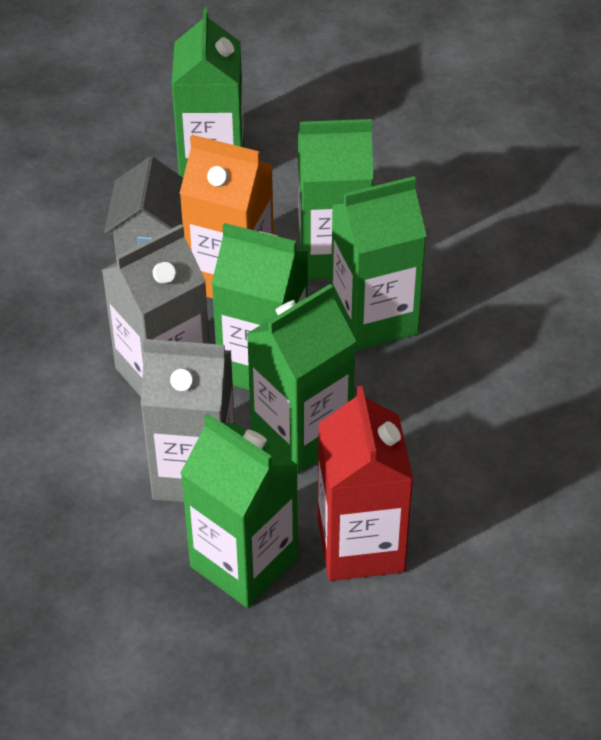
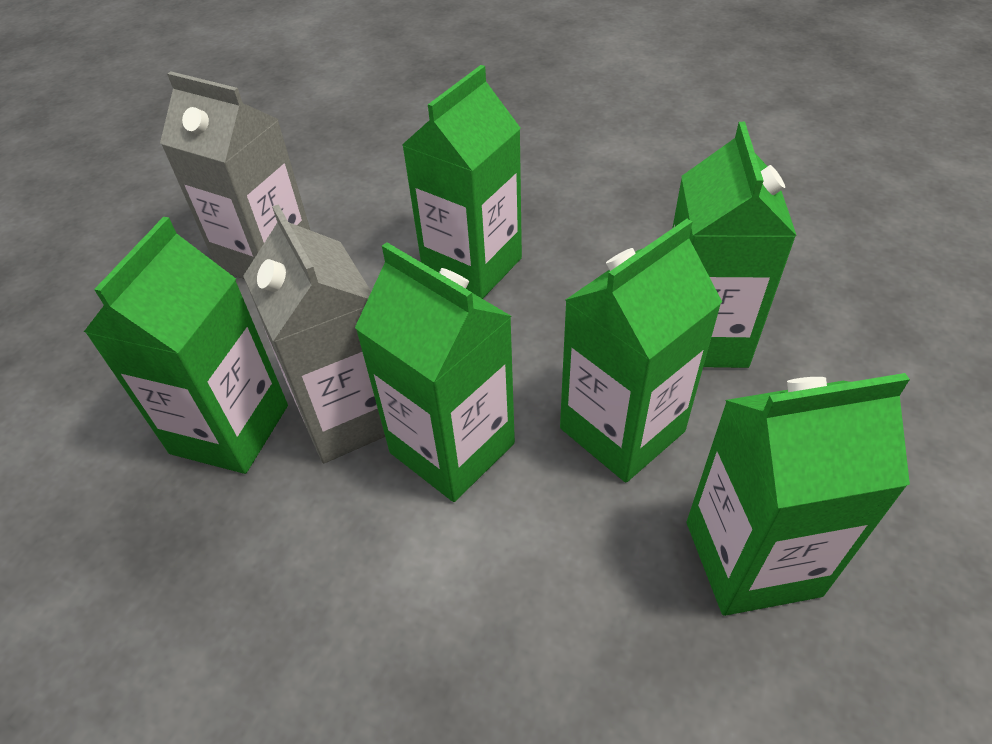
grey house: [104,156,183,256] = 1 -> none = 0
orange carton: [180,135,273,299] = 1 -> none = 0
red carton: [318,386,413,581] = 1 -> none = 0

